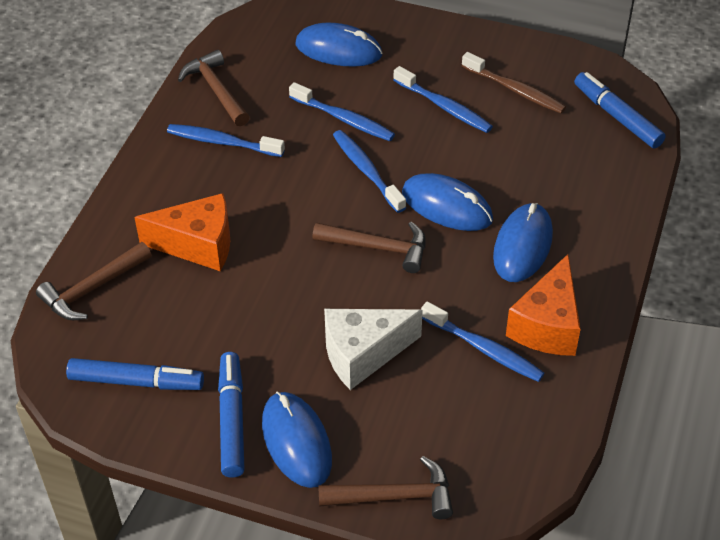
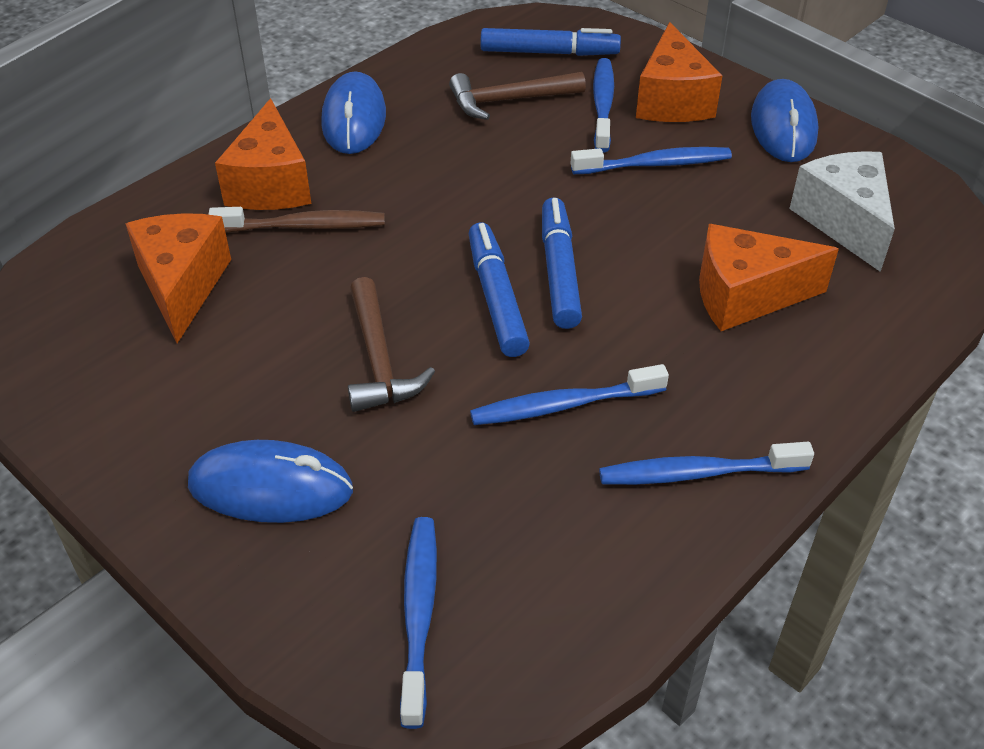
blue mouse: [262,391,332,488] [295,23,382,67] [402,173,493,231] [493,203,553,282] = 4 -> [188,440,353,523] [321,71,386,154] [751,79,819,162] = 3
brown hammer: [36,242,152,320] [178,50,249,126] [312,221,426,273] [318,456,453,519] = 4 -> [348,277,435,412] [449,72,586,120] = 2
orange cheese: [134,193,230,271] [506,254,581,356] = 2 -> [126,213,231,343] [215,98,311,210] [636,22,723,122] [699,224,839,331] = 4

